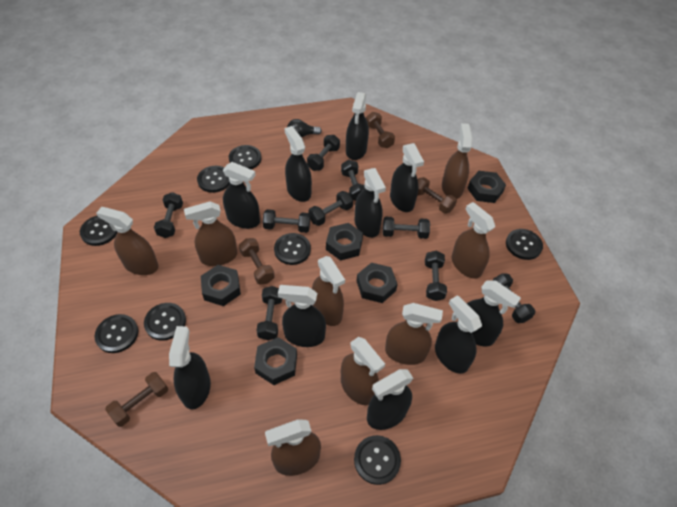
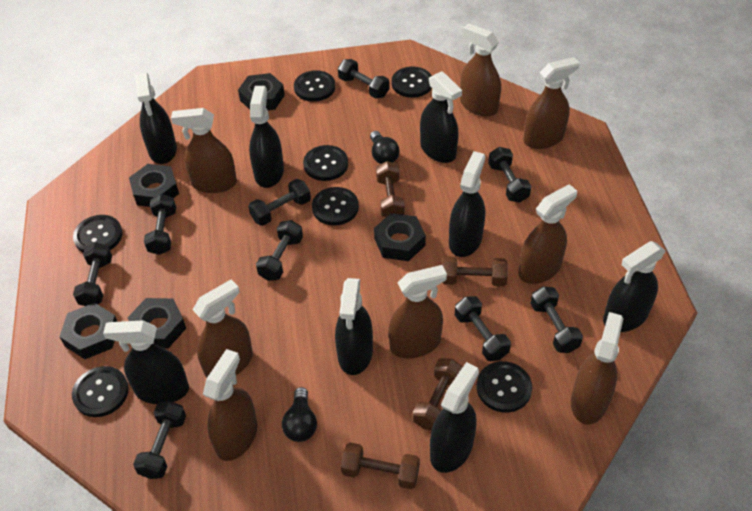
black button: [80,216,117,246] [94,314,139,353] [144,303,186,341] [197,166,230,193] [229,145,261,169] [274,233,311,265] [354,435,401,485] [506,229,543,260] = 8 -> [72,366,129,417] [73,215,123,253] [294,70,335,102] [303,145,348,181] [312,187,359,226] [392,67,432,98] [477,361,532,413] = 7
black light bulb: [287,119,322,137] = 1 -> [282,387,317,442] [370,131,399,164] = 2
black spray bottle: [169,326,211,409] [223,162,260,229] [278,285,326,347] [284,126,312,202] [346,92,369,160] [355,168,386,238] [367,369,413,430] [390,143,424,212] [435,295,482,374] [458,280,521,347] = 10 -> [103,320,189,404] [135,72,177,164] [249,86,284,188] [335,278,373,375] [420,71,462,163] [430,362,479,473] [449,151,485,257] [603,241,666,332] = 8

